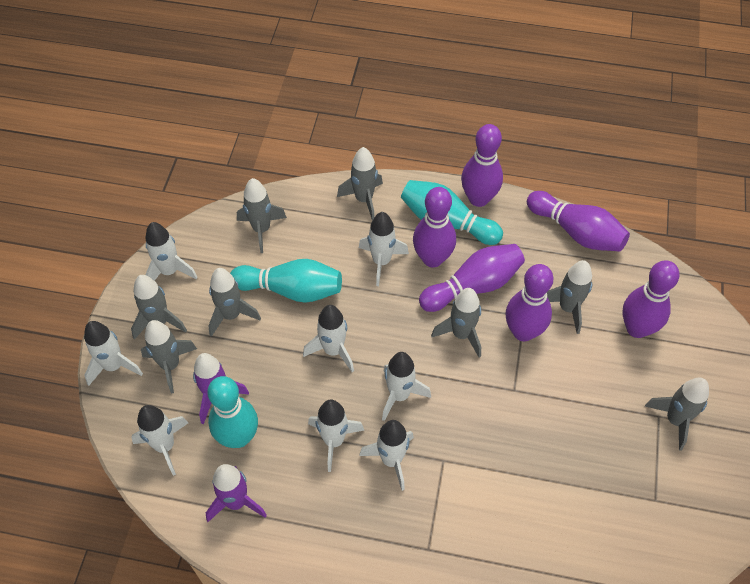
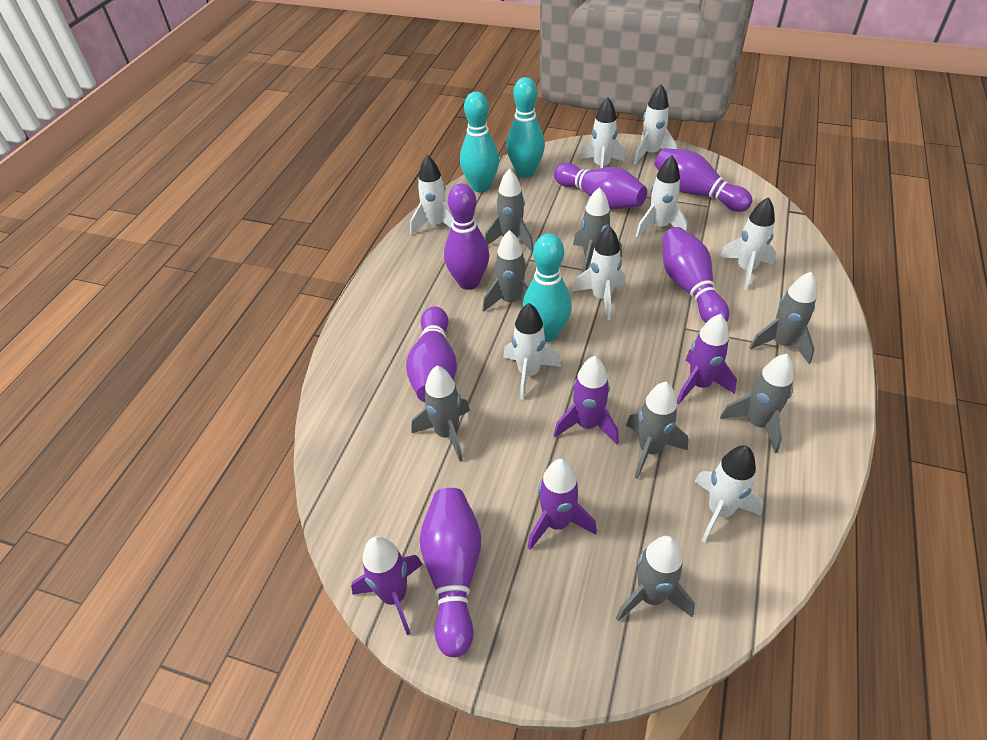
purple rocket: [193,353,249,425] [206,464,267,522] = 2 -> [351,536,423,635] [528,459,597,550] [554,356,619,445] [677,314,737,405] = 4

